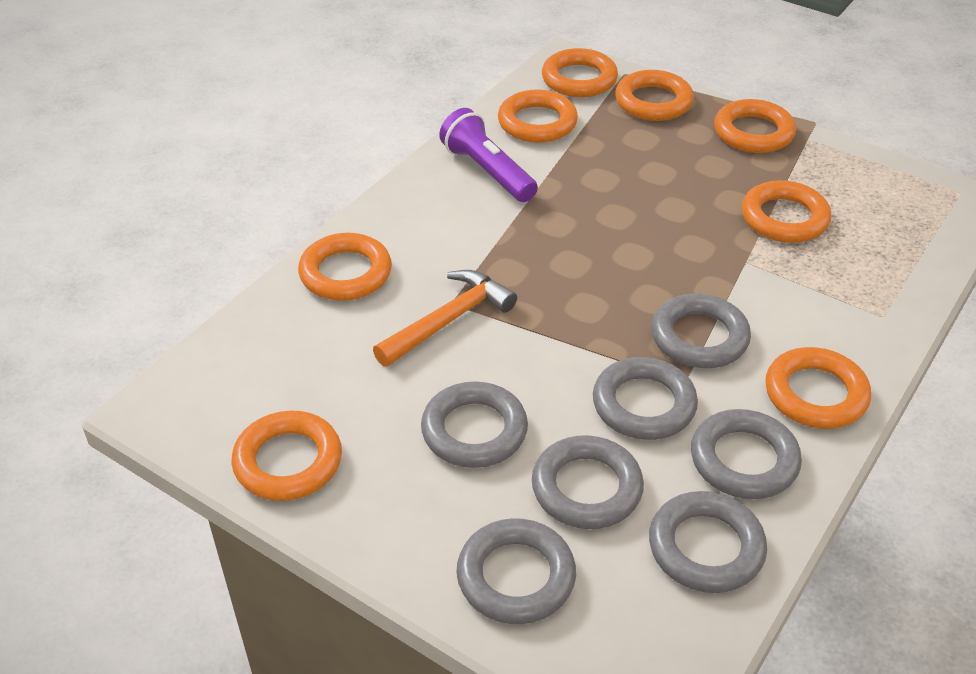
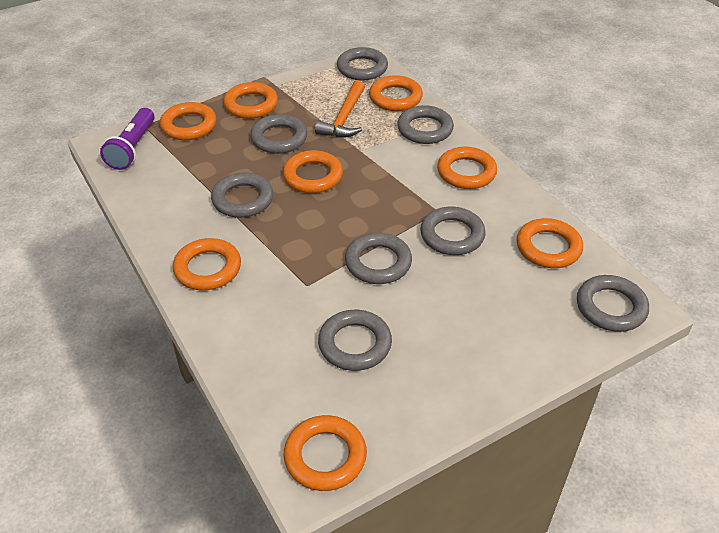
grey ring: [421,381,528,468] [457,518,576,624] [532,435,644,529] [593,357,698,440] [649,491,767,593] [651,293,751,368] [691,409,802,499] = 7 -> [211,172,273,218] [250,114,307,154] [318,310,392,371] [337,47,388,80] [345,233,412,284] [397,105,454,144] [420,206,486,255] [577,275,649,332] = 8

